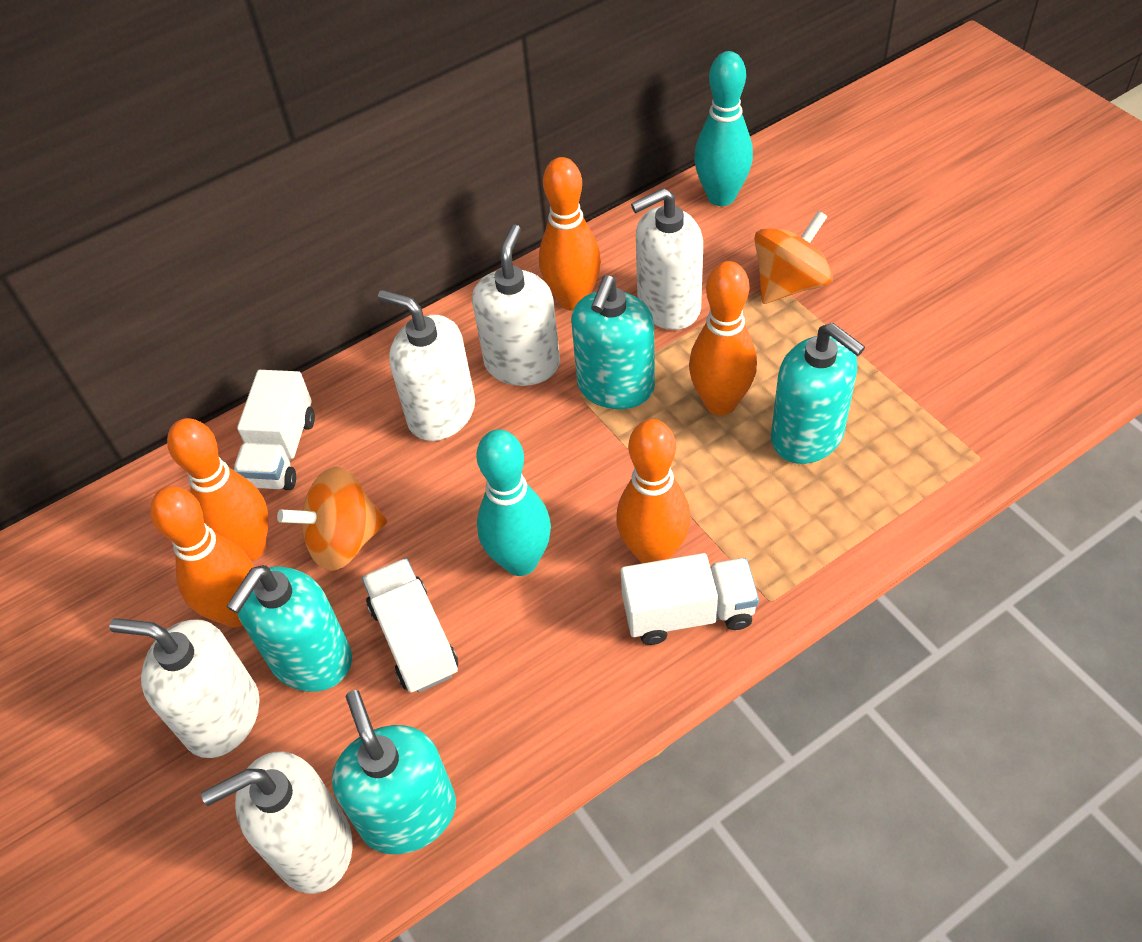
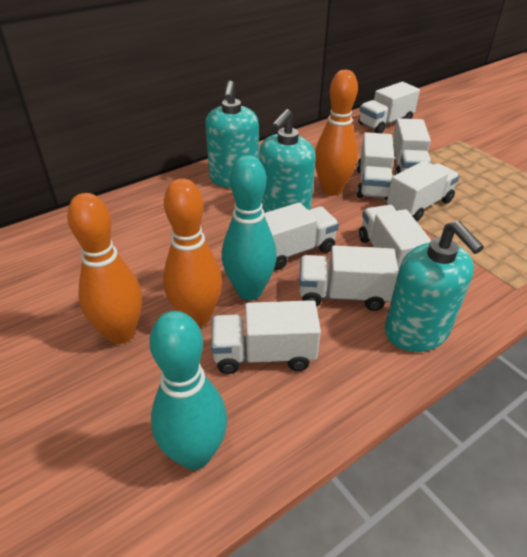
orange bowling pin: [150,486,254,627] [167,418,269,561] [539,157,601,311] [617,419,690,563] [689,261,757,415] = 5 -> [67,193,142,344] [163,178,222,327] [315,70,358,196] = 3
orange spinning top: [277,467,387,571] [754,211,833,304] = 2 -> none = 0
turquoise soap dispenser: [226,565,352,692] [332,690,456,854] [571,275,655,409] [771,323,865,464] = 4 -> [205,81,259,188] [259,109,316,213] [385,221,484,352] = 3
white soap dispenser: [110,618,260,758] [201,751,353,894] [378,290,475,441] [472,225,560,386] [631,188,703,330] = 5 -> none = 0
white truck: [233,370,315,490] [362,558,458,693] [621,553,759,645] = 3 -> [211,300,321,374] [265,203,339,270] [299,245,399,311] [357,132,395,200] [358,82,420,133] [359,205,431,271] [387,161,460,221] [393,118,431,175] = 8

